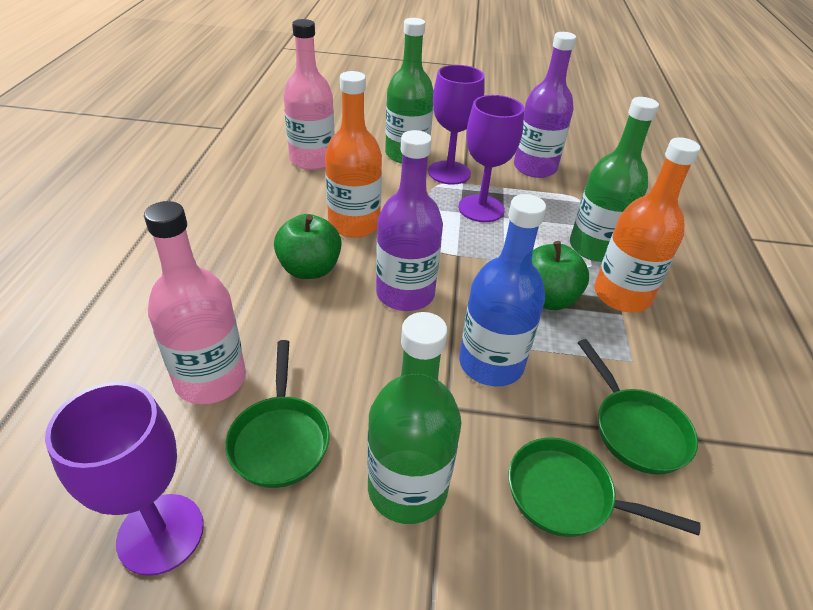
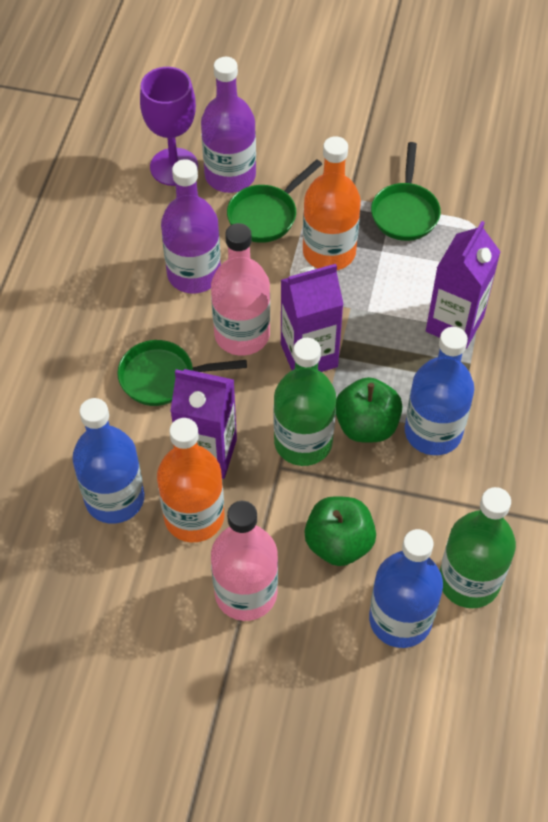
blue bottle: [459,194,546,386] = 1 -> [72,398,145,524] [369,529,443,648] [405,327,474,455] = 3
green bottle: [367,312,462,524] [385,18,434,164] [570,97,659,262] = 3 -> [274,338,336,466] [440,487,516,608] = 2
purple carton: none = 0 -> [170,369,237,479] [281,264,344,372] [426,221,501,349] = 3
purple goblet: [45,382,204,576] [428,65,485,185] [458,95,524,222] = 3 -> [140,67,198,186] = 1

